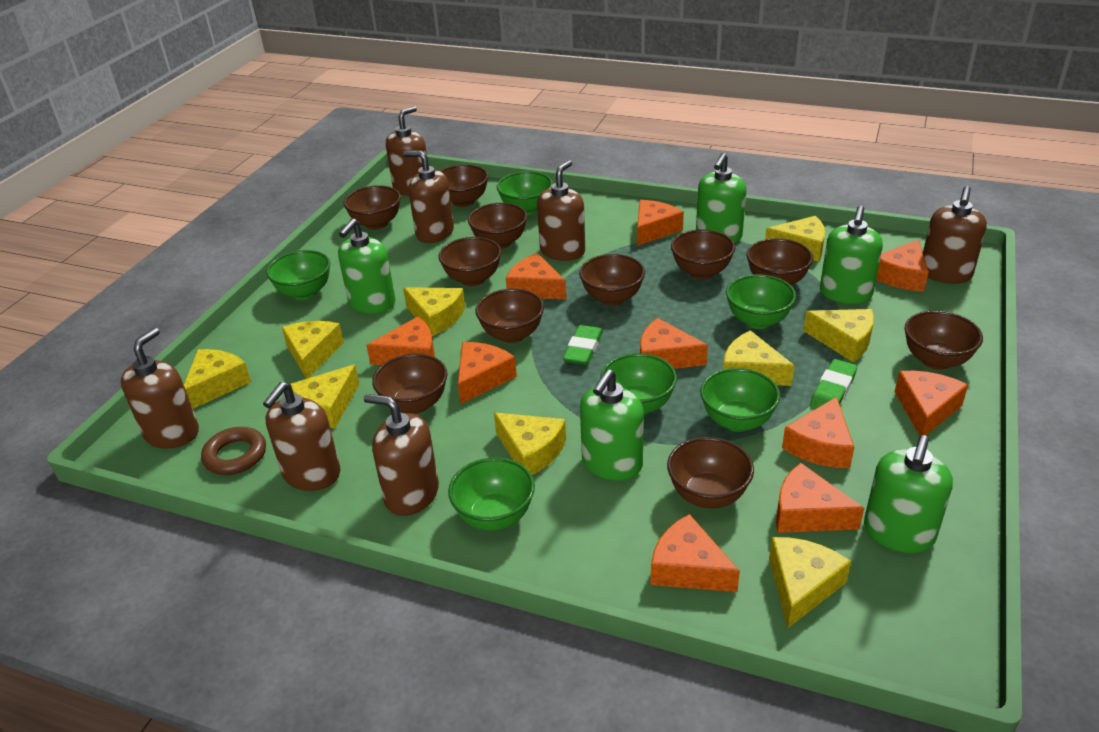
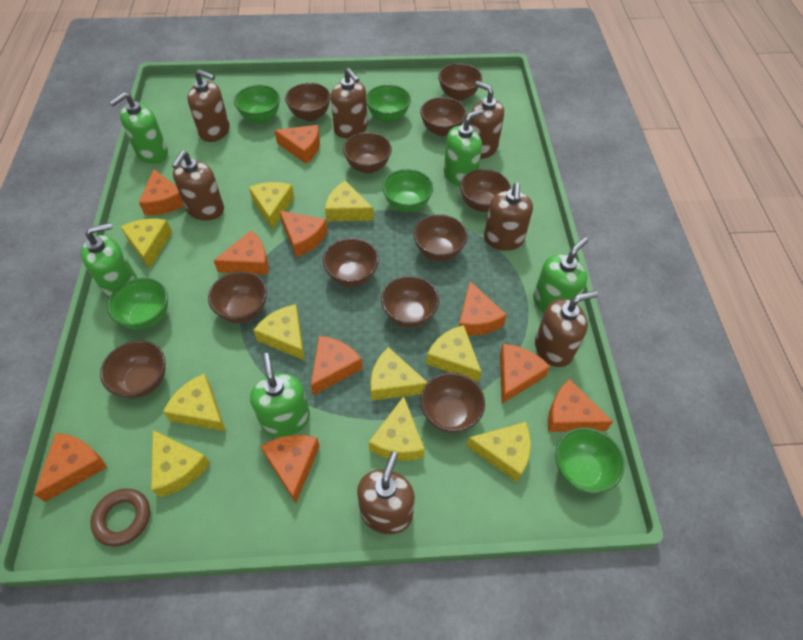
green bowl: [266,250,330,300] [448,457,535,530] [497,171,553,215] [600,353,677,414] [700,368,780,432] [726,274,796,329] = 6 -> [107,278,168,330] [234,85,280,124] [366,84,411,123] [382,169,433,212] [555,427,624,493] = 5
green eraser: [563,325,603,365] [810,359,857,409] = 2 -> none = 0
yellow cheese: [184,349,251,409] [282,321,344,379] [290,364,359,428] [403,287,465,336] [494,412,566,475] [723,330,795,386] [765,216,825,262] [769,537,851,628] [803,309,874,362] = 9 -> [121,219,172,269] [151,430,210,497] [163,374,226,431] [249,182,294,230] [253,304,305,361] [325,181,374,221] [369,396,425,461] [371,347,428,401] [426,325,482,382] [467,422,531,482] = 10

